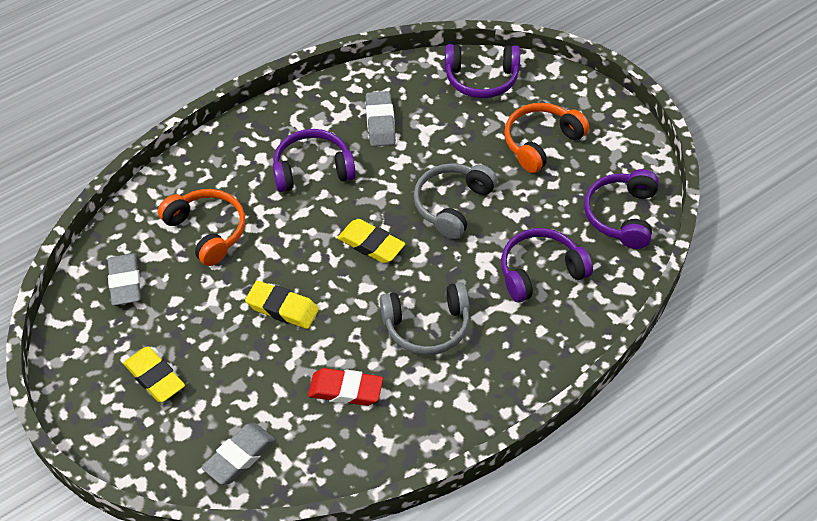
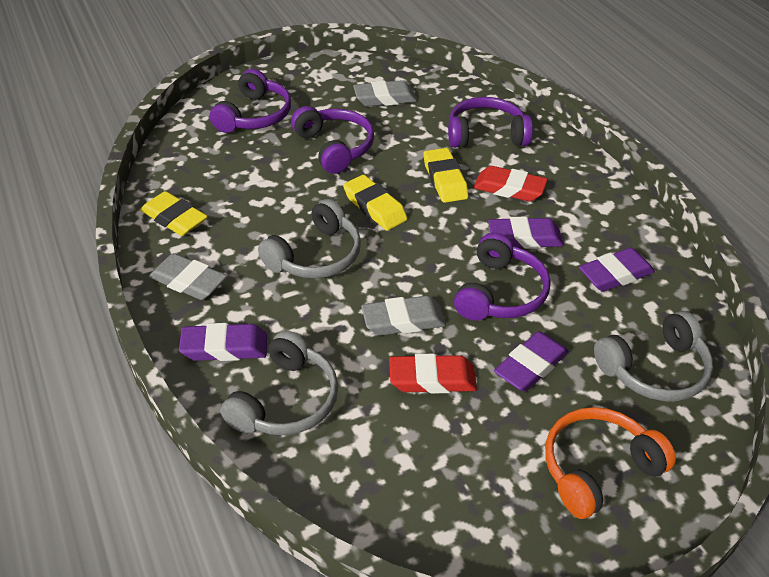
grey headphones: [380,282,469,355] [414,163,498,239] = 2 -> [220,331,338,435] [258,199,361,279] [594,311,713,401] = 3
orange headphones: [158,189,245,266] [504,103,589,173] = 2 -> [545,407,676,519] = 1
purple eraser: none = 0 -> [179,323,267,361] [488,217,564,249] [494,331,569,392] [579,248,655,292] = 4
red eraser: [308,368,383,406] = 1 -> [389,354,477,393] [473,166,548,201] = 2

